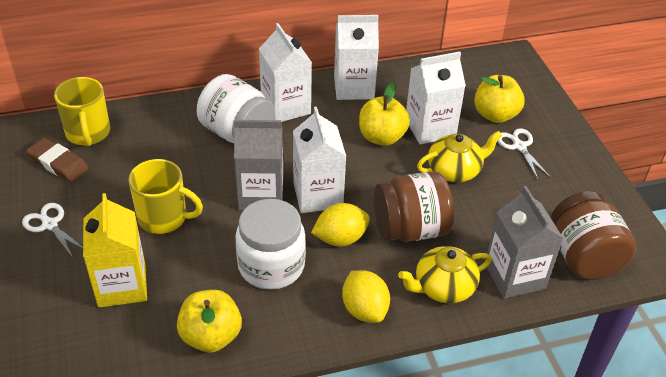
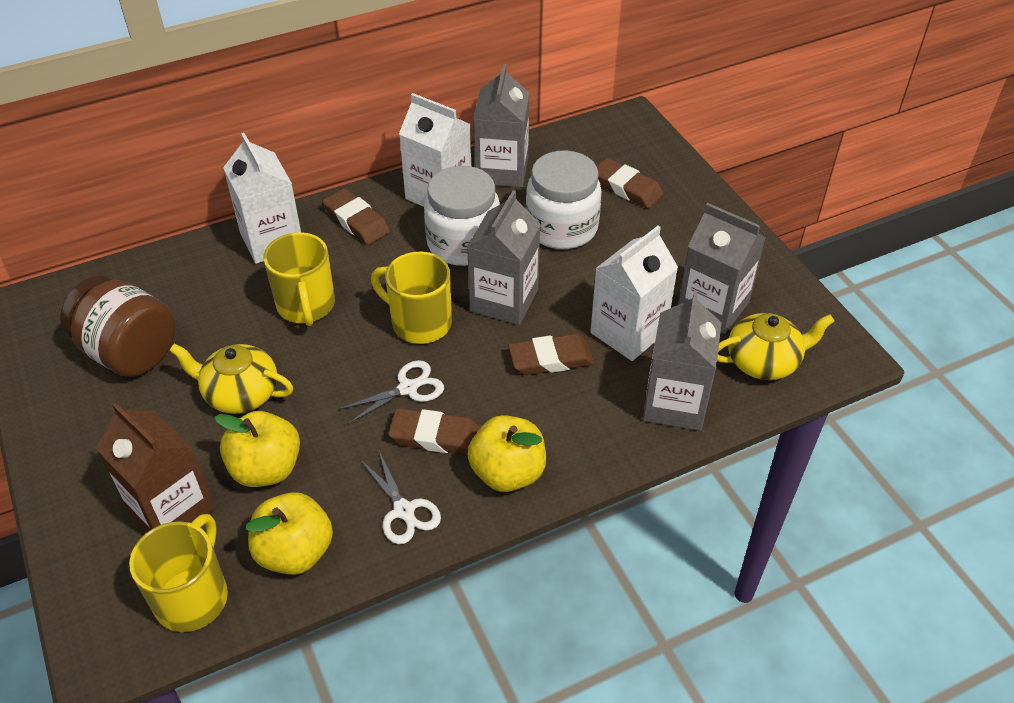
brown carton: none = 0 -> [96,402,215,532] = 1
brown eraser: [26,138,89,182] = 1 -> [323,188,390,245] [388,408,481,455] [508,334,594,375] [596,158,664,209] = 4
brown jar: [374,171,454,242] [551,191,636,280] = 2 -> [60,276,175,377] = 1
grey carton: [234,120,283,210] [485,186,564,299] = 2 -> [467,190,541,325] [473,64,529,187] [643,291,722,431] [678,203,766,334] = 4
white carton: [259,23,312,122] [293,107,346,213] [334,15,379,100] [406,52,466,145] = 4 -> [223,133,301,264] [399,93,471,207] [590,226,678,361] = 3
yellow carton: [83,193,147,308] = 1 -> none = 0
yellow lemon: [311,203,370,246] [342,270,390,323] = 2 -> none = 0
yellow mug: [54,77,110,146] [128,159,203,234] = 2 -> [129,514,228,632] [264,232,335,326] [371,252,452,344] = 3

